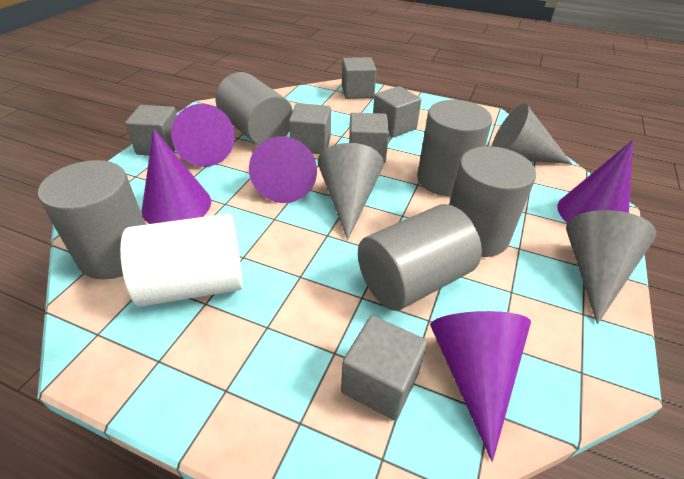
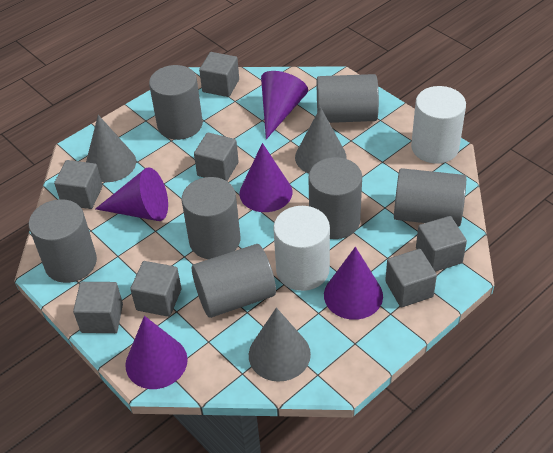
grey cube: [125,105,177,156] [289,103,331,154] [341,315,427,420] [342,57,377,99] [349,113,389,164] [373,86,421,137] = 6 -> [54,160,103,209] [73,282,123,333] [130,261,182,317] [194,132,239,181] [199,52,239,97] [385,249,437,307] [416,216,467,272] = 7
grey cylinder: [38,160,146,279] [215,72,293,145] [358,204,482,311] [417,100,492,196] [449,146,536,257] = 5 -> [29,199,97,283] [149,65,203,140] [182,177,240,259] [192,244,276,318] [308,157,362,239] [317,74,379,123] [394,168,466,227] = 7
white cylinder: [120,214,243,307] = 1 -> [273,206,330,291] [411,86,466,164] = 2

